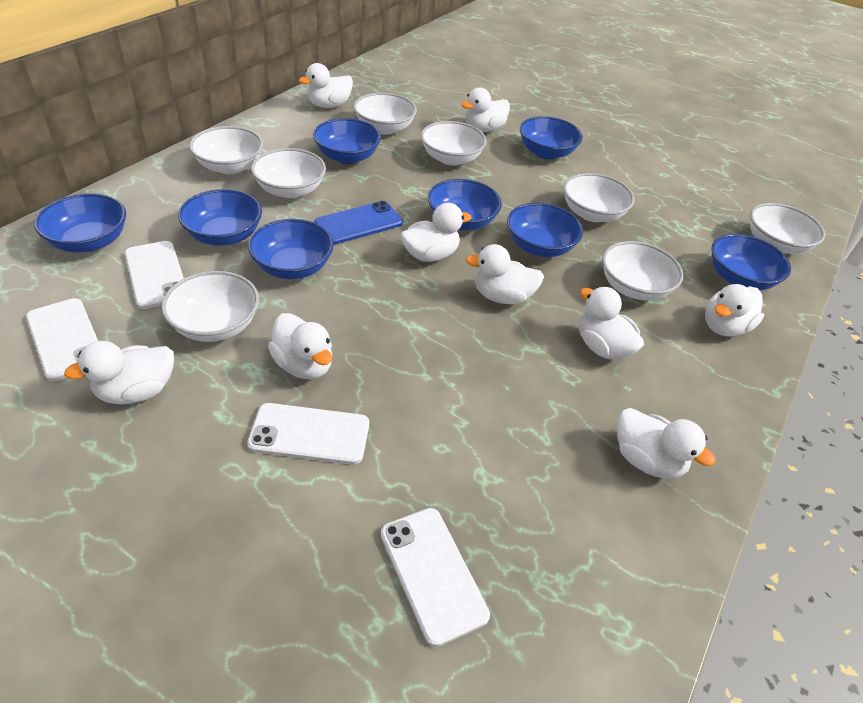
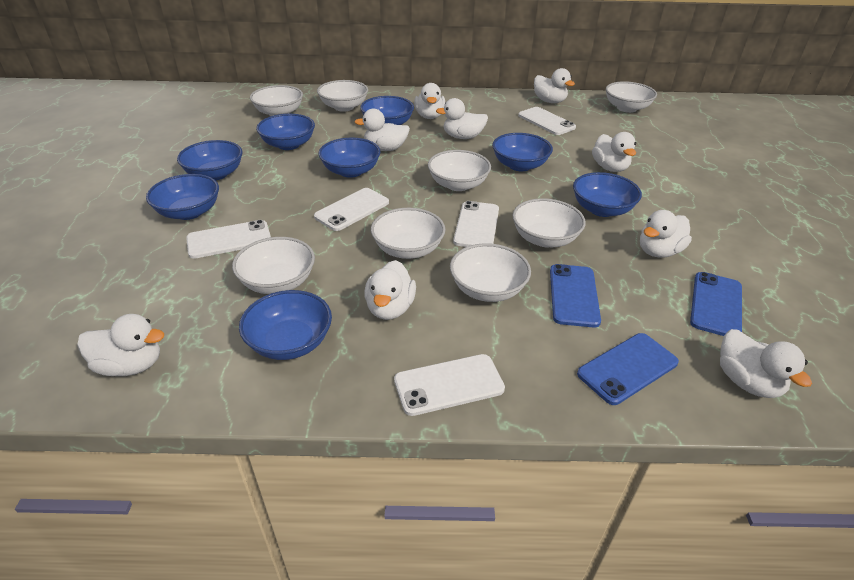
blue phone: [314,201,403,244] = 1 -> [550,264,601,328] [577,333,679,405] [690,272,742,336] = 3
white phone: [26,298,98,381] [125,241,184,309] [247,403,369,465] [380,508,490,647] = 4 -> [186,220,271,259] [314,188,389,231] [394,354,505,416] [453,201,499,247] [518,107,576,135] = 5

